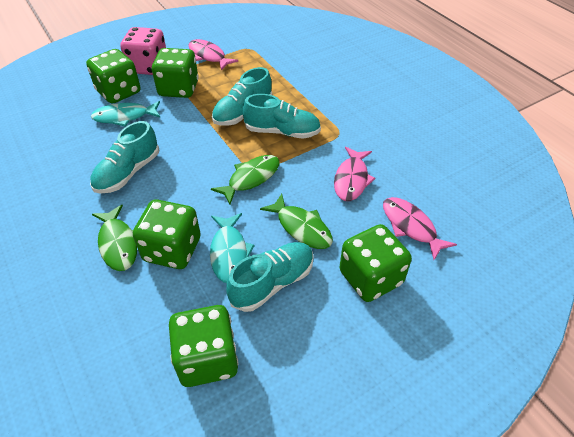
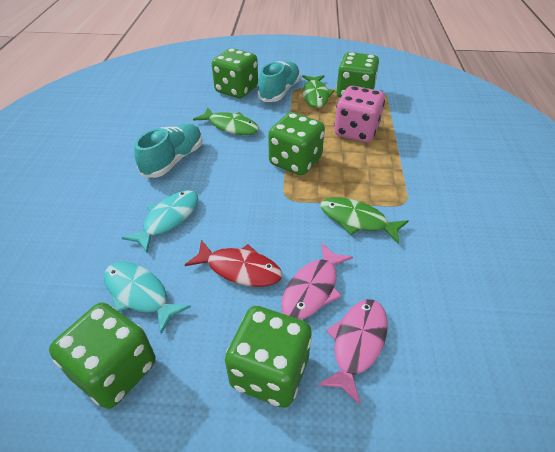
pink fish: [188,39,238,70] [334,147,375,201] [383,197,457,260] = 3 -> [281,243,353,320] [317,299,388,405] = 2
red fish: none = 0 -> [185,240,282,287] = 1
turquoise shoe: [90,121,159,194] [212,67,272,126] [226,242,314,312] [243,94,321,139] = 4 -> [134,124,203,178] [258,61,301,102] = 2

